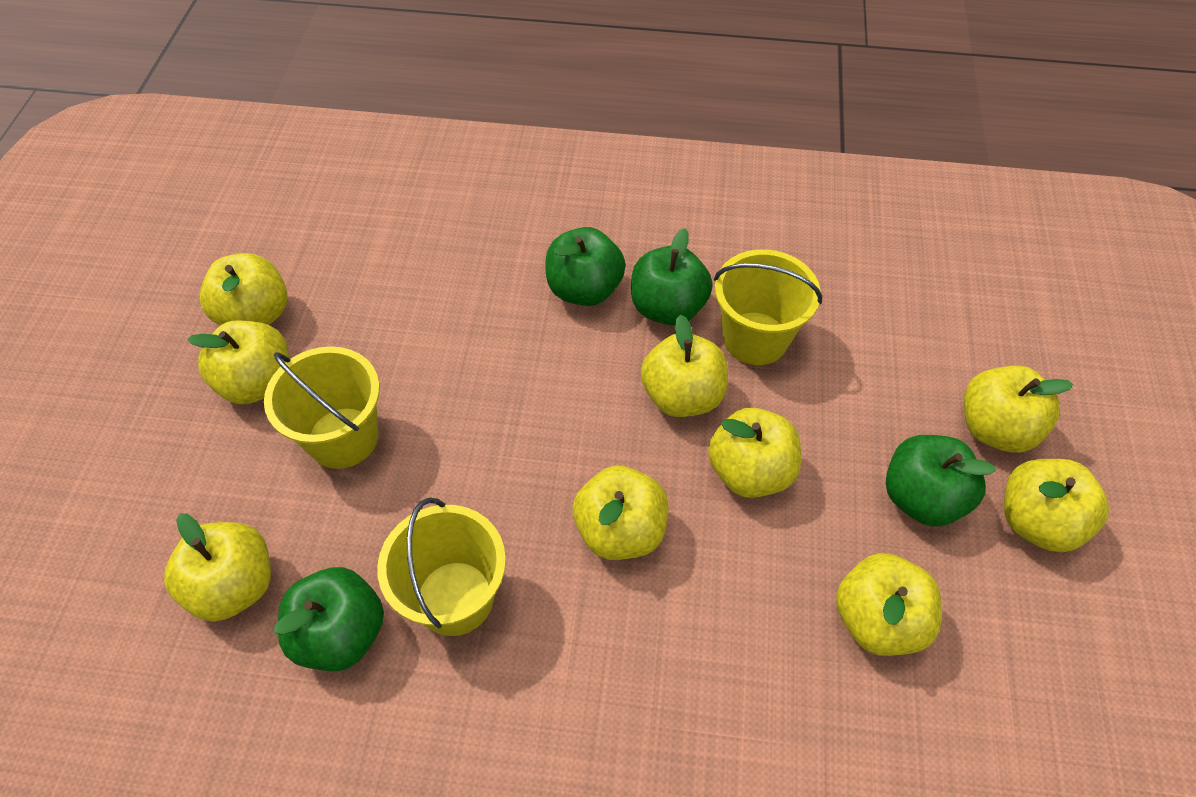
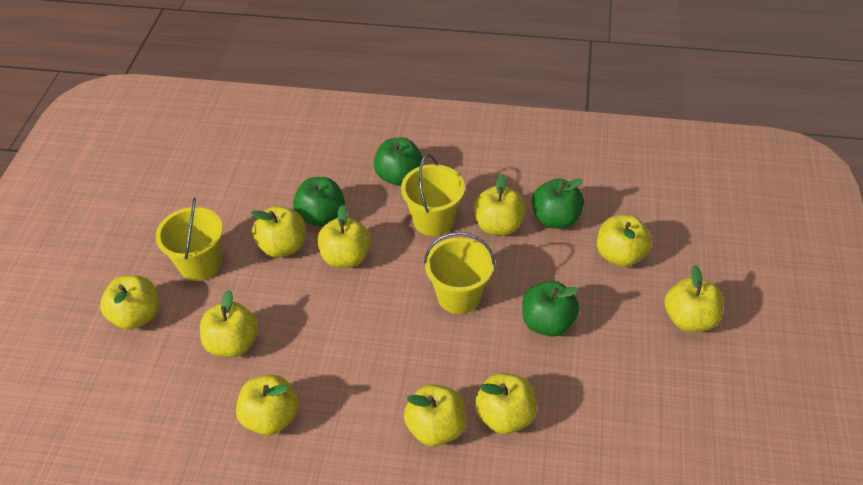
yellow apple: [164,513,271,622] [187,320,289,404] [200,253,287,325] [573,466,668,560] [641,315,728,417] [708,408,801,498] [836,553,942,656] [964,365,1073,452] [1004,459,1109,552] = 9 -> [100,275,159,330] [200,290,259,357] [236,375,298,436] [251,206,305,257] [317,205,371,268] [404,384,466,446] [473,173,526,236] [475,373,537,434] [597,215,652,267] [664,265,723,332] = 10

